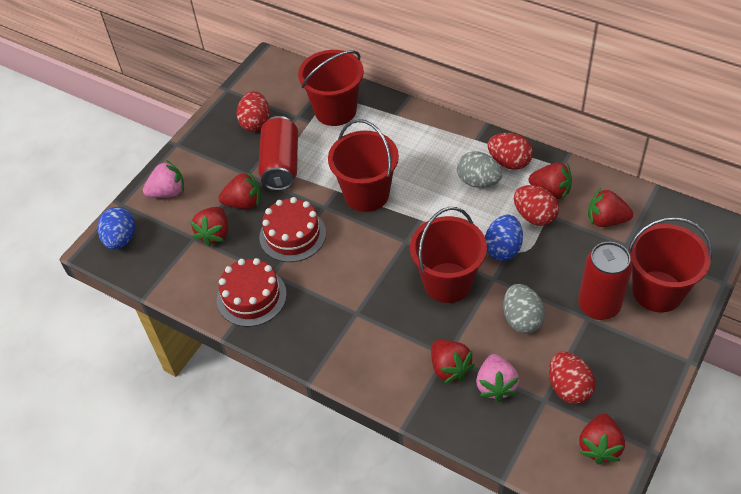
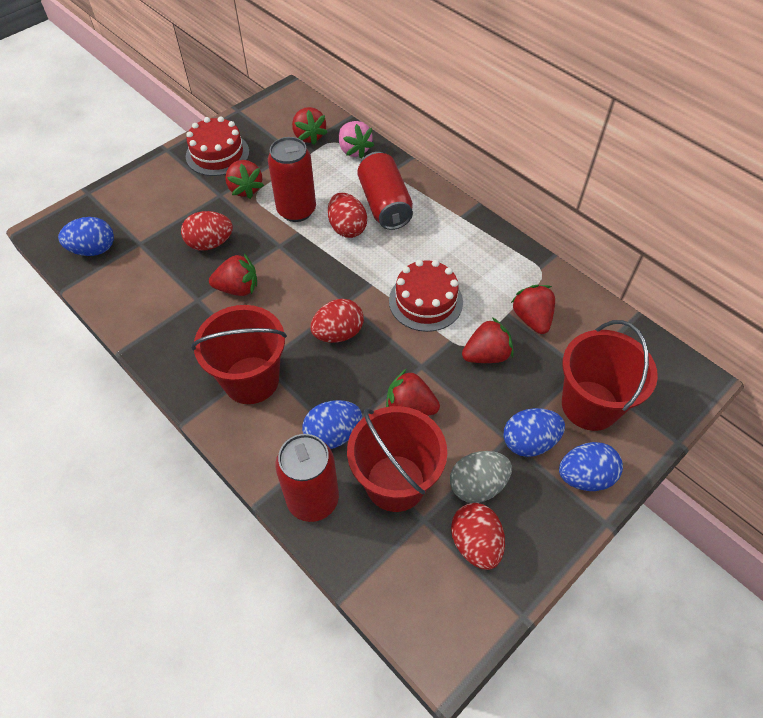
blue egg: [98,207,135,250] [485,215,523,261] = 2 -> [58,217,114,256] [302,400,362,449] [503,408,565,457] [559,442,623,491] = 4
grey egg: [457,151,502,188] [503,284,545,334] = 2 -> [450,451,512,503] = 1
pink strawberry: [143,160,184,198] [476,354,519,402] = 2 -> [339,121,374,159] = 1
red bucket: [298,50,364,126] [328,119,399,212] [410,207,487,303] [628,217,712,312] = 4 -> [191,305,287,404] [347,406,447,512] [562,320,658,431] = 3
red can: [258,116,298,191] [578,242,632,320] = 2 -> [268,137,316,222] [275,434,339,522] [357,152,413,230] = 3

